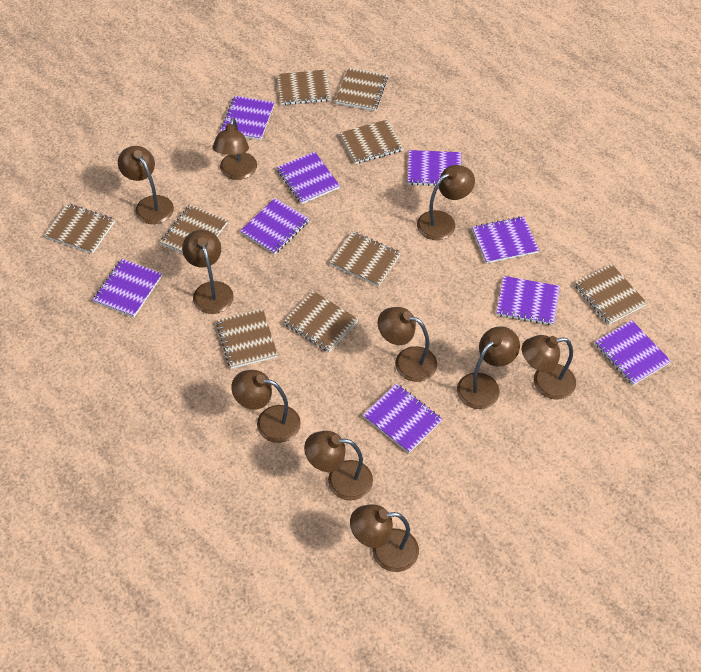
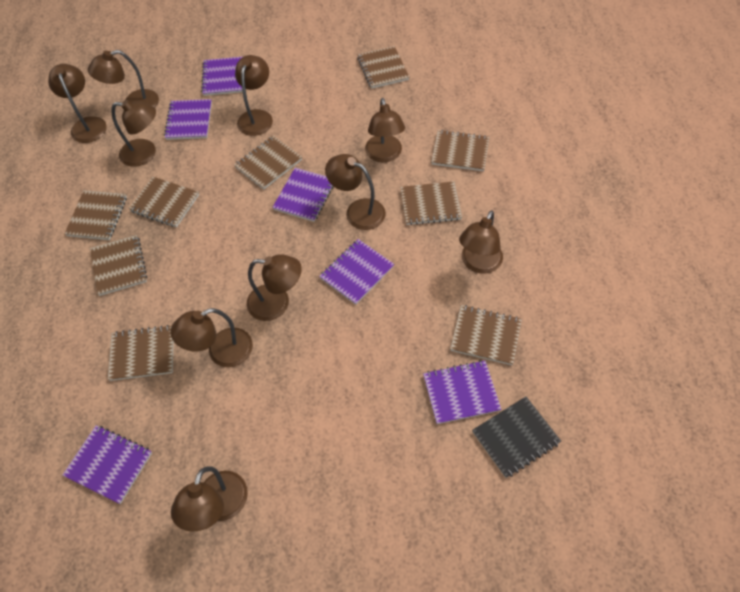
black notebook: none = 0 -> [472,396,561,478] = 1
purple notebook: [93,259,162,317] [220,96,275,140] [240,198,309,254] [277,152,340,204] [363,383,442,453] [408,150,461,186] [472,216,539,264] [496,276,560,325] [595,320,671,385] = 9 -> [63,425,152,504] [164,99,212,140] [201,57,242,96] [272,168,333,222] [319,239,394,305] [423,360,501,424] = 6

